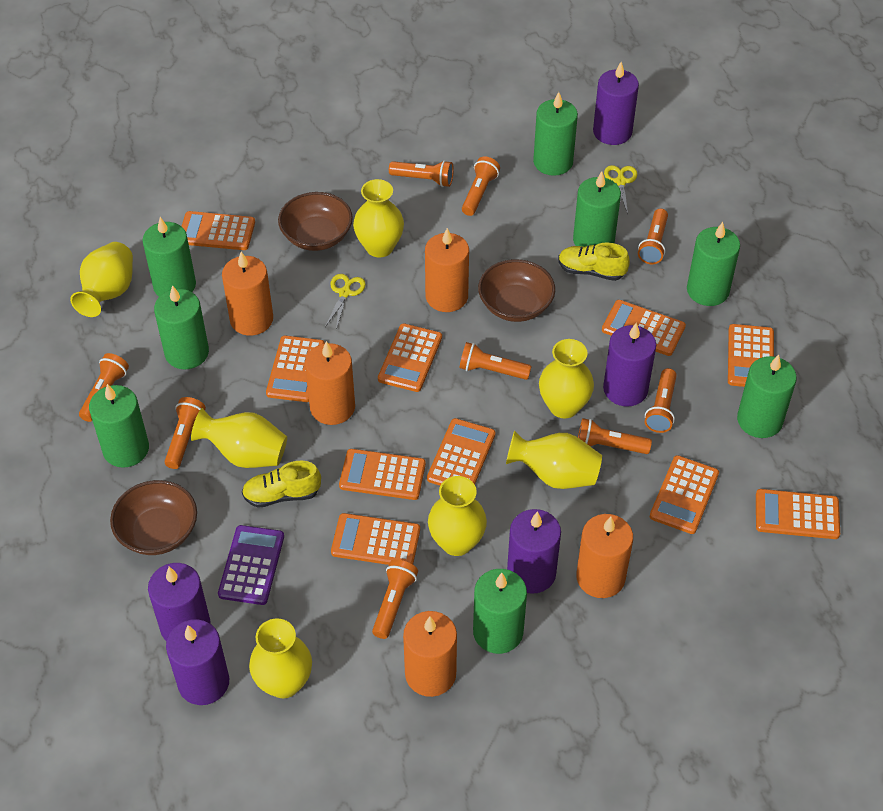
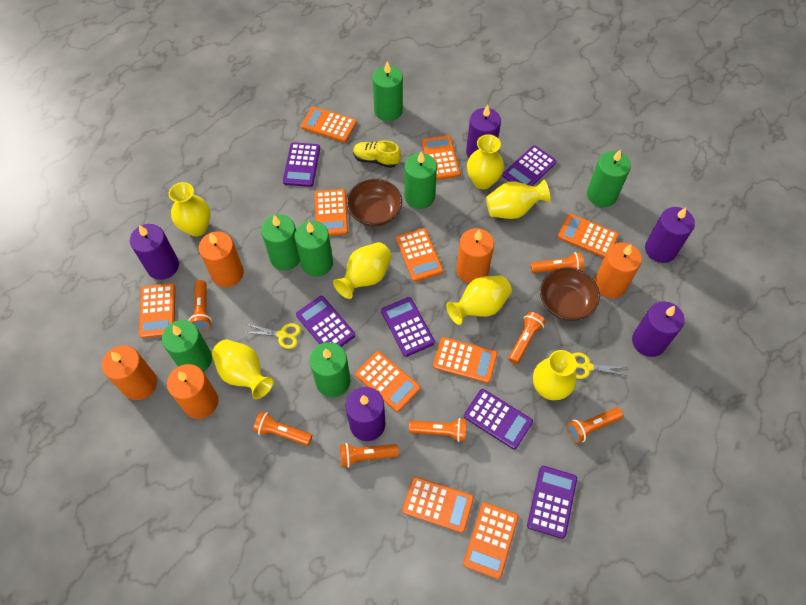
brown bowl: [110,480,197,555] [278,192,353,251] [478,259,555,322] = 3 -> [347,179,402,227] [540,268,600,321] = 2
green candle: [89,384,149,468] [142,217,196,297] [154,285,209,369] [473,569,527,654] [533,92,578,176] [573,171,621,247] [687,222,740,306] [737,354,797,438] = 8 -> [162,320,212,372] [261,214,300,270] [294,221,333,277] [309,342,351,397] [373,61,403,121] [404,151,437,209] [587,149,631,207] = 7
orange flashlight: [79,353,129,422] [164,397,206,469] [372,559,418,639] [389,160,454,187] [459,342,532,380] [462,157,500,216] [578,418,652,454] [638,209,668,264] [645,368,677,433] = 9 -> [189,280,212,331] [253,411,312,446] [340,443,399,468] [409,418,466,442] [508,312,546,364] [531,252,584,273] [567,407,623,444] = 7
purple calculator: [218,525,284,605] = 1 -> [283,142,320,187] [296,296,355,347] [381,297,435,357] [464,389,533,449] [503,145,557,186] [527,466,577,539] = 6
yellow shoe: [242,461,321,508] [558,242,630,281] = 2 -> [353,140,401,168] = 1

